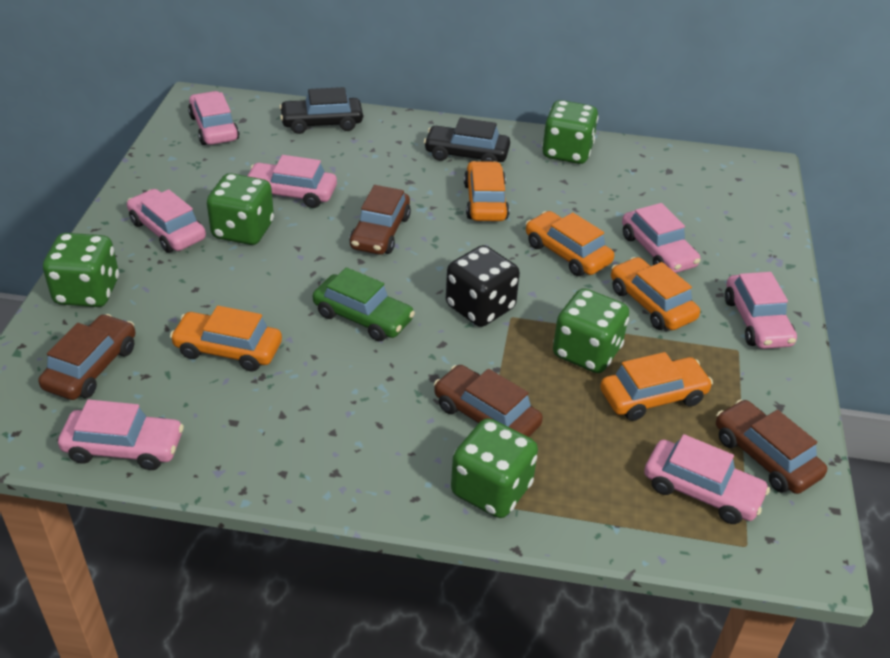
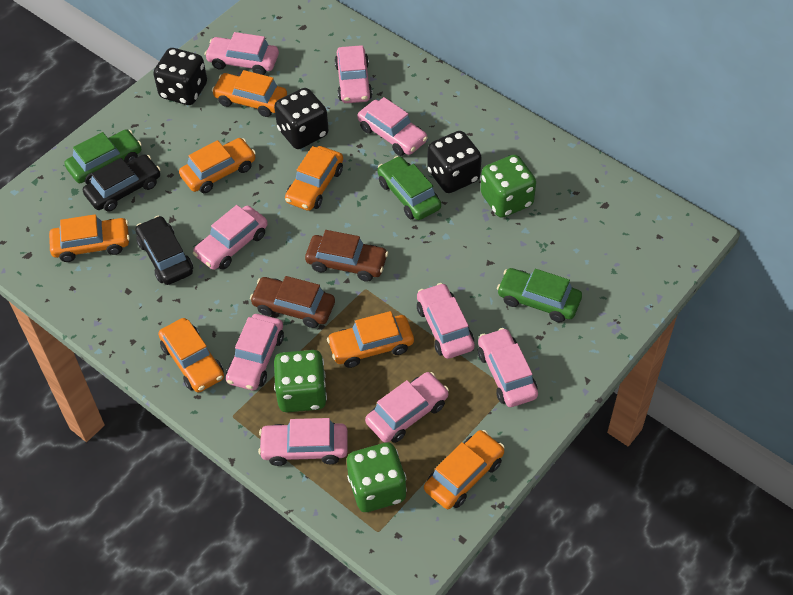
black dice: [446,245,520,327] = 1 -> [153,48,207,105] [274,88,328,149] [427,131,482,193] = 3
brown car: [39,314,135,400] [349,185,411,255] [434,365,543,437] [716,399,827,494] = 4 -> [250,276,335,328] [305,230,388,282] = 2
green car: [313,267,415,341] = 1 -> [64,129,142,184] [377,156,441,220] [497,268,582,322] = 3
green dice: [43,233,119,307] [207,173,274,245] [451,418,538,518] [542,100,599,164] [553,288,629,373] = 5 -> [274,350,327,412] [347,442,407,512] [481,155,536,218] = 3
orange car: [170,306,282,371] [464,161,510,221] [526,211,614,276] [600,352,713,421] [611,257,700,330] = 5 -> [49,214,130,262] [158,318,224,392] [179,138,256,193] [212,70,287,117] [285,146,343,211] [327,311,414,368] [424,430,505,509] = 7
pink car: [58,400,184,470] [127,189,206,253] [188,91,239,145] [247,155,337,208] [622,203,701,273] [644,434,770,524] [725,272,797,349] = 7 -> [193,205,268,270] [205,32,279,75] [226,314,284,390] [258,418,348,466] [335,45,372,103] [358,97,428,156] [365,372,449,443] [417,283,475,359] [478,328,538,407] = 9

